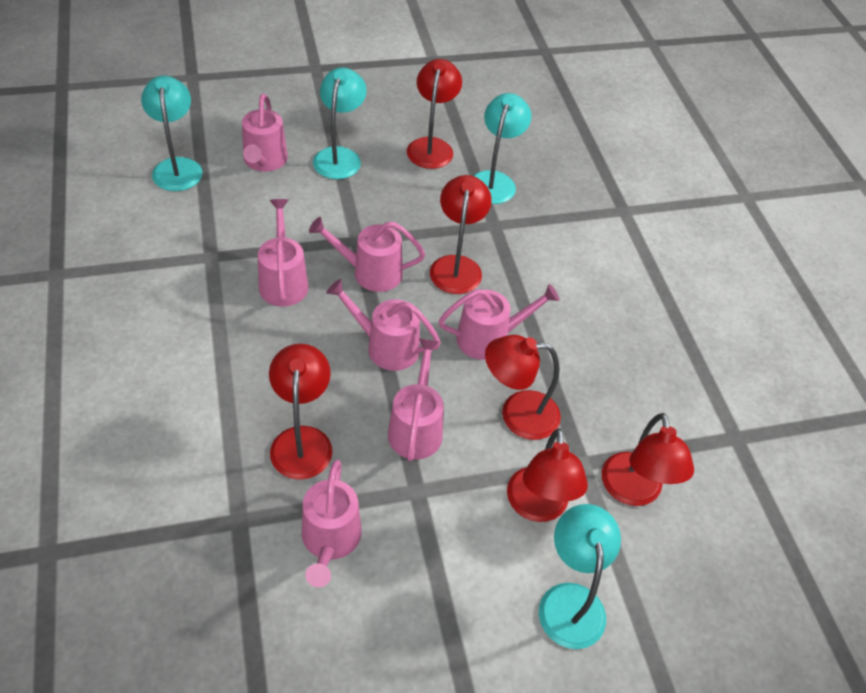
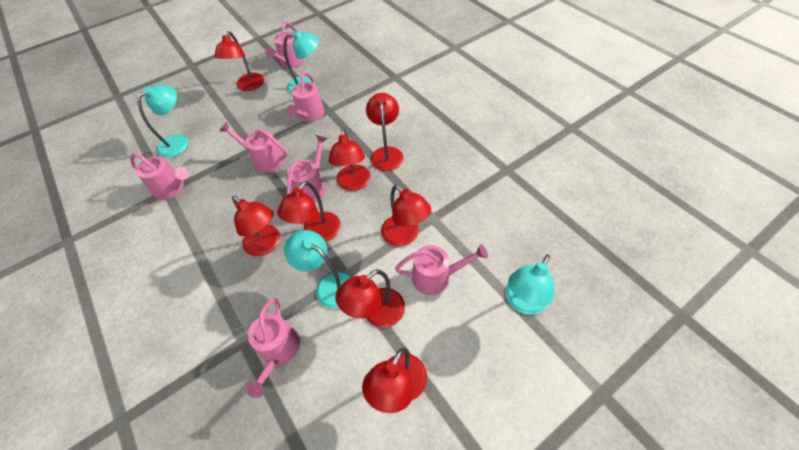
red lamp: [269,344,333,480] [407,59,462,169] [430,175,492,294] [485,335,561,440] [507,428,588,522] [602,413,694,506] = 6 -> [215,31,264,91] [232,196,280,256] [277,181,341,242] [329,128,371,191] [335,269,405,328] [362,348,427,413] [366,93,404,171] [381,184,431,246] = 8

